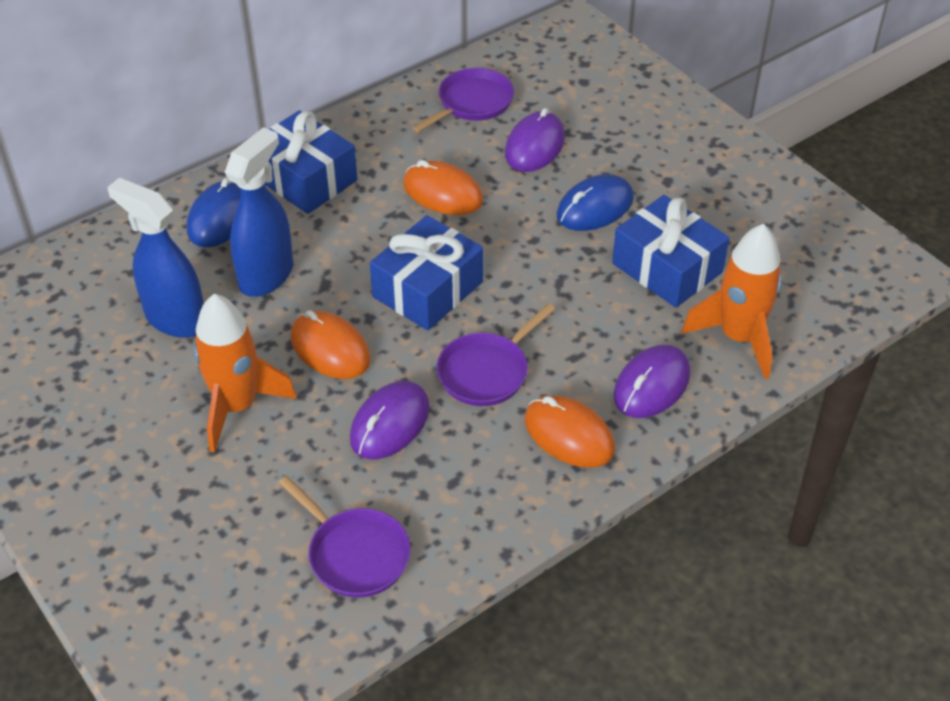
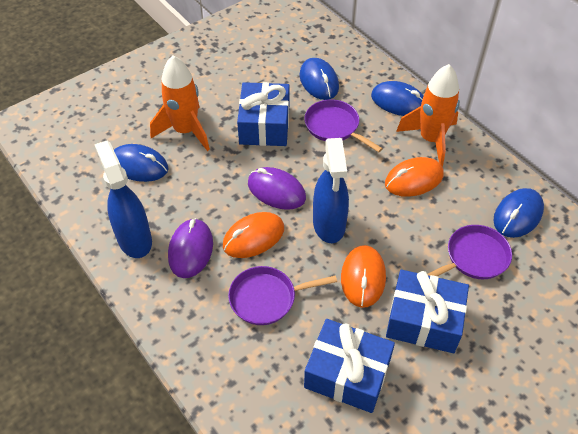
blue mouse: [187,178,241,247] [557,174,634,231] = 2 -> [114,144,168,182] [300,58,339,100] [371,81,423,116] [493,188,544,238] = 4
purple mouse: [350,381,430,459] [505,108,565,172] [613,345,691,418] = 3 -> [168,218,213,278] [248,167,306,210] = 2

